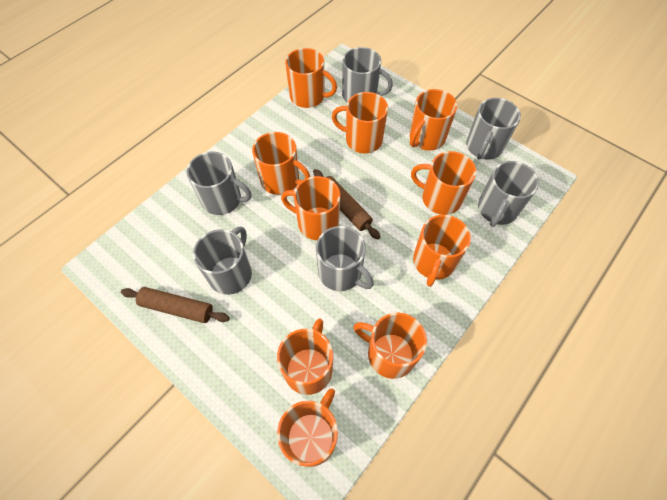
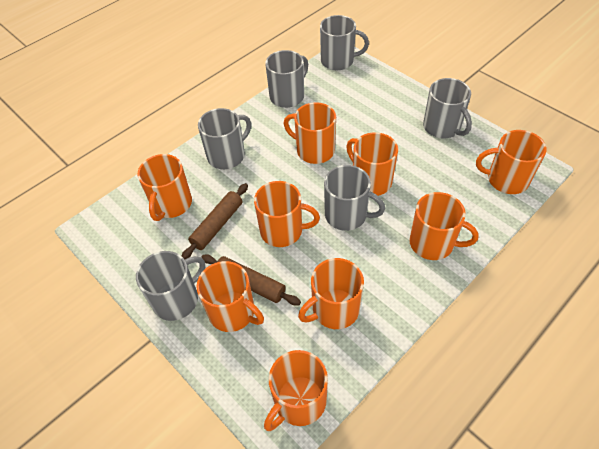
orange mug: [252,132,310,195] [277,318,333,395] [277,389,338,467] [281,176,340,240] [285,48,337,108] [332,92,388,153] [354,312,427,379] [409,89,457,151] [411,151,476,215] [413,215,471,287] = 10 -> [138,154,192,221] [196,261,264,332] [254,181,320,247] [264,350,328,431] [284,102,336,164] [298,258,364,329] [346,132,398,196] [409,192,479,260] [476,130,547,194] = 9

